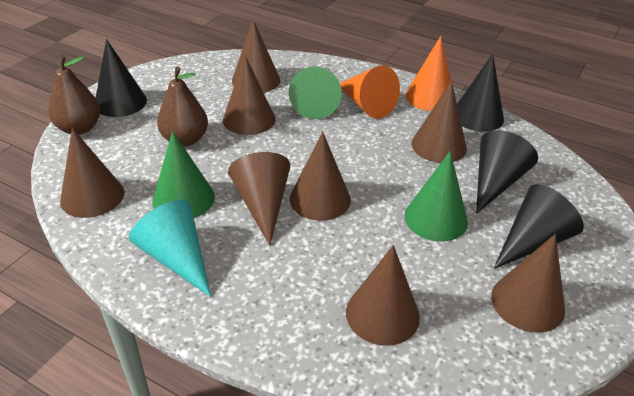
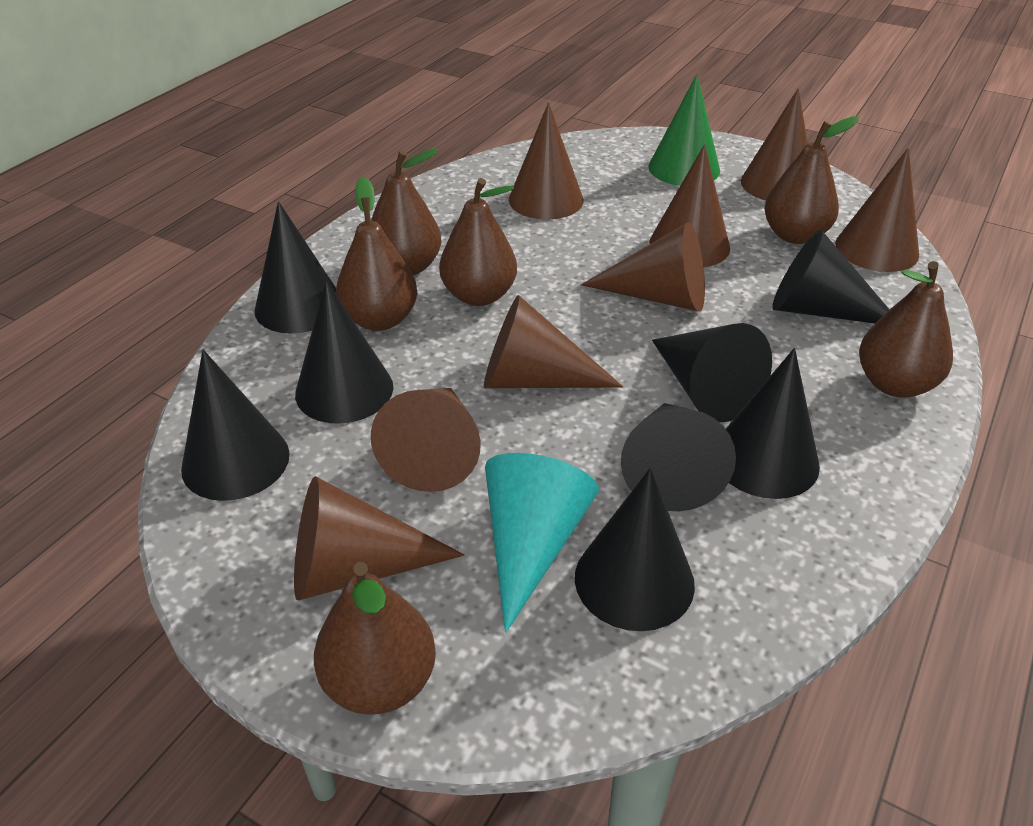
black cone: [96,39,147,117] [457,54,504,132] [476,130,538,214] [494,184,584,269] = 4 -> [181,350,290,501] [254,201,336,334] [295,281,393,424] [575,468,695,631] [621,403,736,511] [652,323,772,422] [726,348,820,499] [772,230,890,324] = 8
brown pear: [48,55,100,135] [157,67,208,147] = 2 -> [314,562,436,715] [336,177,417,331] [371,148,442,275] [439,178,517,306] [764,116,859,244] [859,261,953,397] = 6
green cone: [152,131,215,218] [289,66,342,119] [404,151,468,242] = 3 -> [649,74,720,186] = 1
orange cone: [340,65,400,119] [405,36,451,111] = 2 -> none = 0

